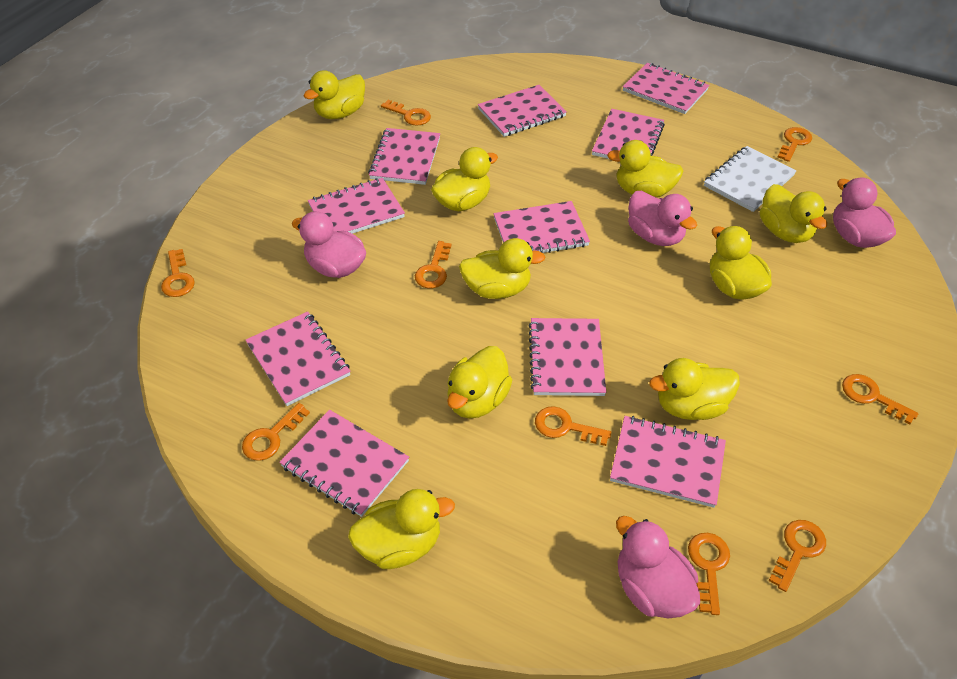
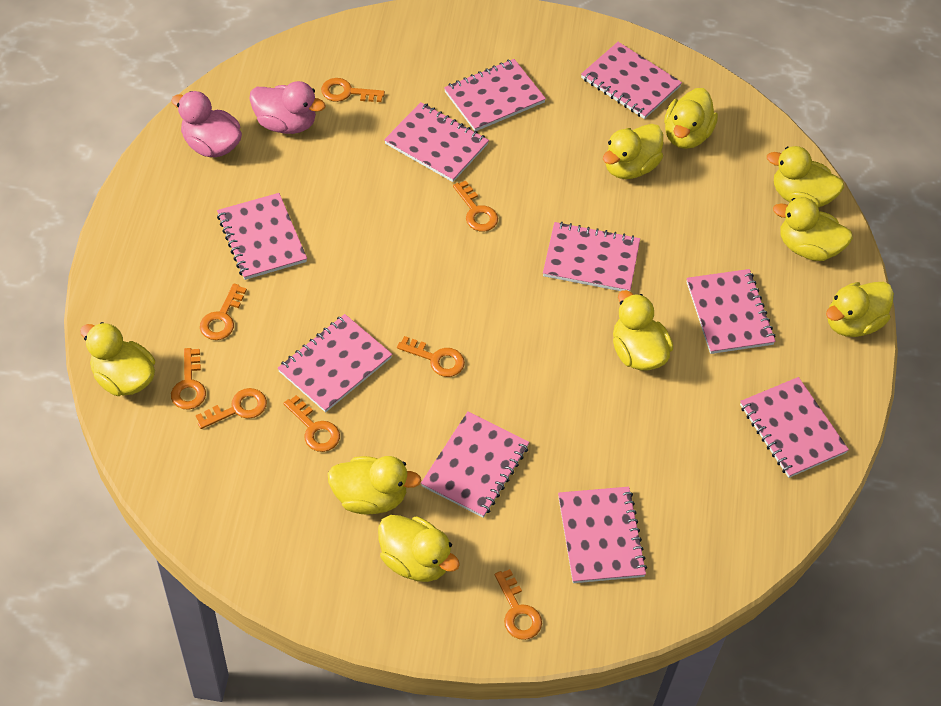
orange key: [161,249,195,297] [242,403,310,461] [381,100,431,126] [415,241,451,288] [535,406,611,446] [688,533,730,615] [769,520,826,592] [777,127,812,162] [842,374,918,425] = 9 -> [171,348,206,410] [196,388,267,429] [200,283,247,340] [284,395,340,452] [321,78,385,102] [397,336,465,377] [453,180,498,232] [495,569,542,640] = 8
pink duck: [292,211,366,278] [616,516,700,619] [628,191,697,246] [833,177,896,248] = 4 -> [171,91,242,158] [249,81,326,134] = 2
white notebook: [704,146,797,212] = 1 -> none = 0

